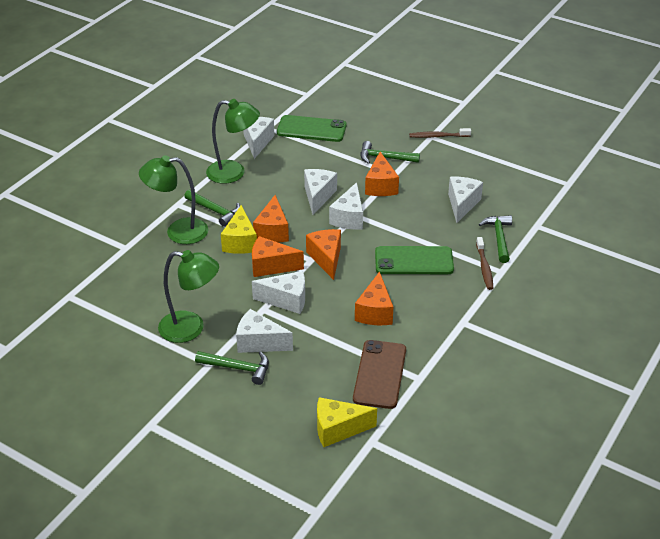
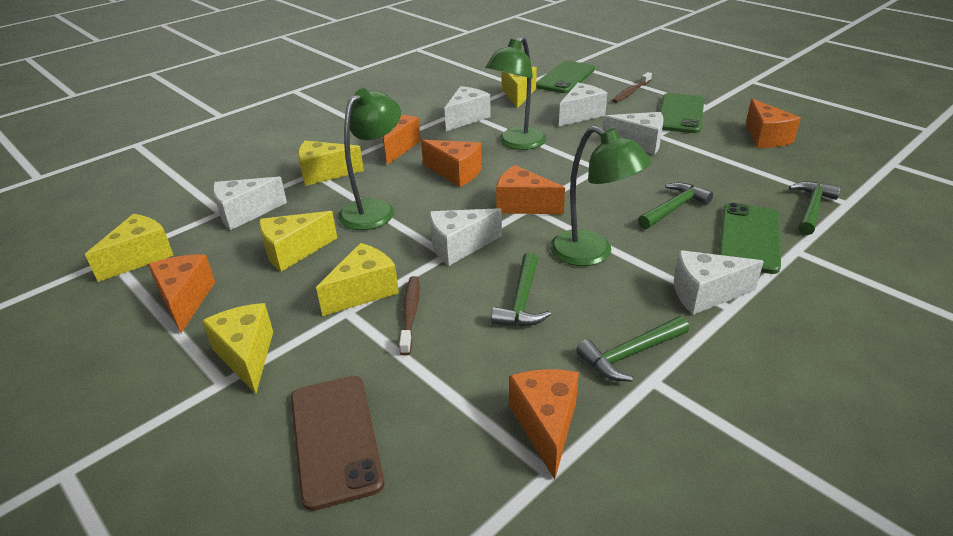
green phone: [277,115,347,142] [375,246,454,274] = 2 -> [536,61,595,93] [660,93,704,133] [719,203,781,274] = 3
orange cheese: [252,236,304,277] [253,195,289,242] [306,229,341,280] [355,271,393,325] [365,152,399,196] = 5 -> [148,255,215,333] [382,115,421,165] [421,140,482,187] [496,165,565,214] [509,369,579,479] [746,99,801,148] = 6
yellow cheese: [221,205,257,254] [317,397,377,447] = 2 -> [85,214,174,282] [202,303,273,394] [259,211,337,272] [298,141,364,186] [316,243,399,316] [502,67,537,108] = 6

